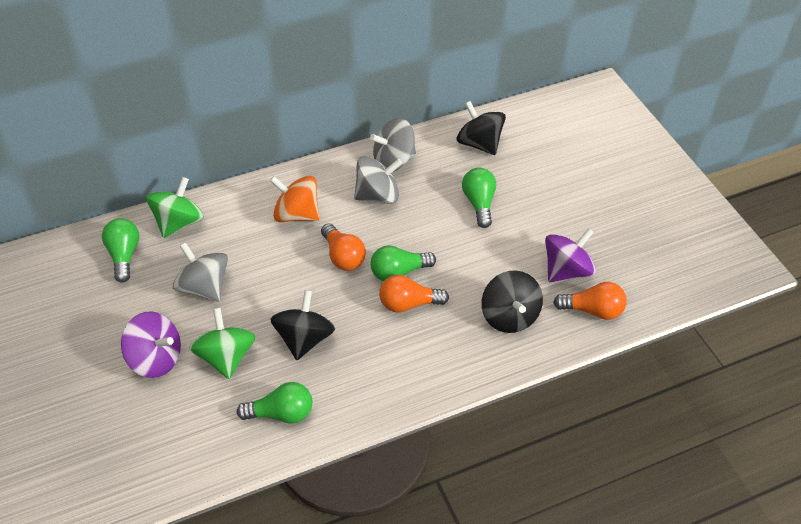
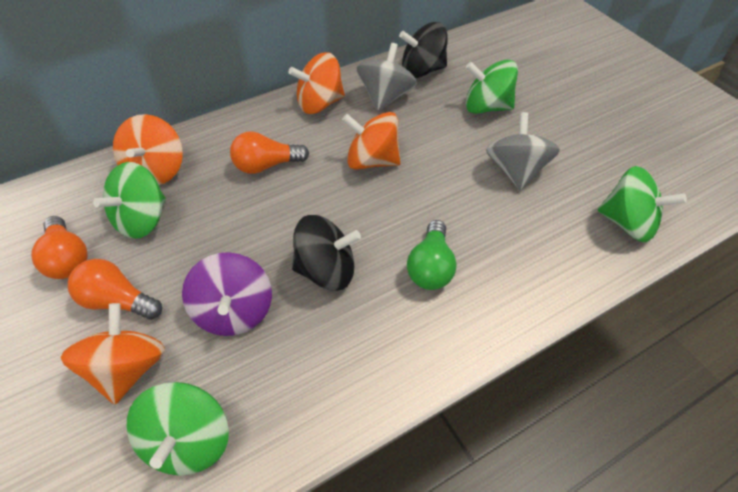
black spinning top: [270,290,335,360] [457,101,506,155] [481,270,543,333] = 3 -> [292,215,361,291] [399,22,448,78] = 2
green light bulb: [102,218,140,283] [237,382,313,424] [371,245,436,281] [462,168,496,228] = 4 -> [407,220,457,290] = 1
green spinning top: [146,177,204,238] [189,308,256,379] = 2 -> [93,162,166,239] [127,382,229,476] [466,60,518,114] [598,166,687,242] = 4
grey spinning top: [173,242,228,302] [354,156,403,204] [370,118,416,172] = 3 -> [356,43,417,111] [486,112,560,190] = 2
orange spinning top: [270,176,319,222] = 1 -> [61,303,165,404] [113,114,183,185] [289,52,345,114] [342,112,401,169] = 4
purple spinning top: [121,311,181,378] [545,228,596,282] = 2 -> [182,252,272,336] = 1

